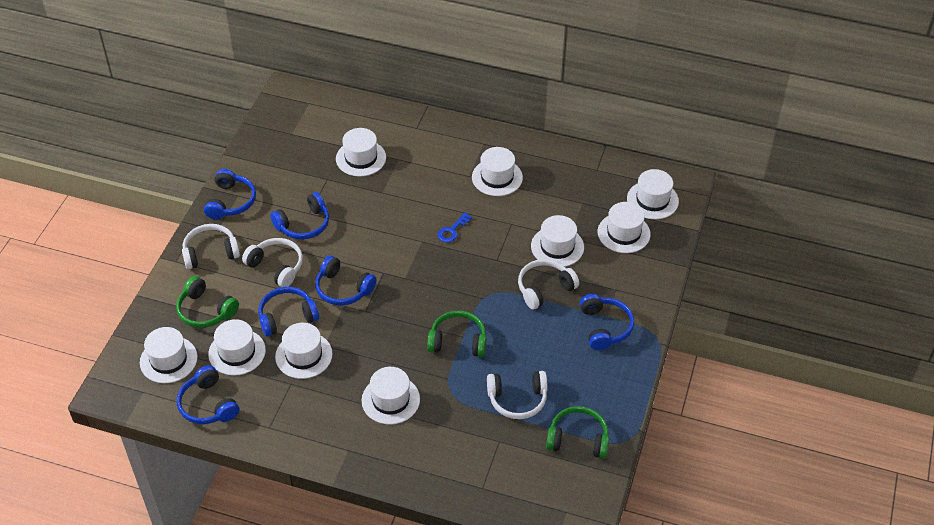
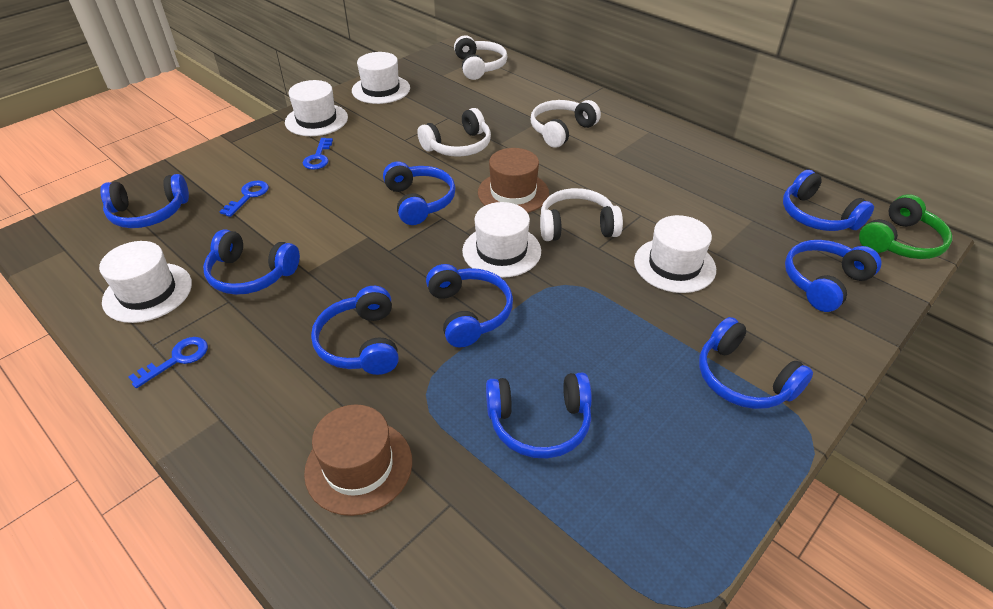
blue headphones: [177,365,239,424] [204,169,256,219] [258,287,319,336] [270,192,329,240] [315,255,377,306] [580,294,634,350] = 6 -> [100,174,189,228] [203,230,300,295] [311,286,399,375] [383,161,455,225] [426,264,513,347] [486,372,592,458] [699,317,813,409] [783,170,874,231] [785,240,881,312] = 9
blue key: [438,212,472,243] = 1 -> [128,337,208,388] [219,180,269,217] [303,138,333,170] = 3
brown hat: none = 0 -> [304,405,412,516] [478,148,549,213] = 2
green headphones: [176,276,239,328] [427,311,487,357] [546,406,609,459] = 3 -> [859,194,952,259] = 1
white hat: [140,327,198,383] [208,319,266,376] [275,323,333,379] [336,128,386,177] [361,367,420,425] [472,147,523,196] [531,215,584,267] [598,202,651,253] [627,169,679,219] = 9 -> [99,241,192,323] [285,80,348,136] [352,52,410,104] [462,202,541,278] [634,215,716,293] = 5

